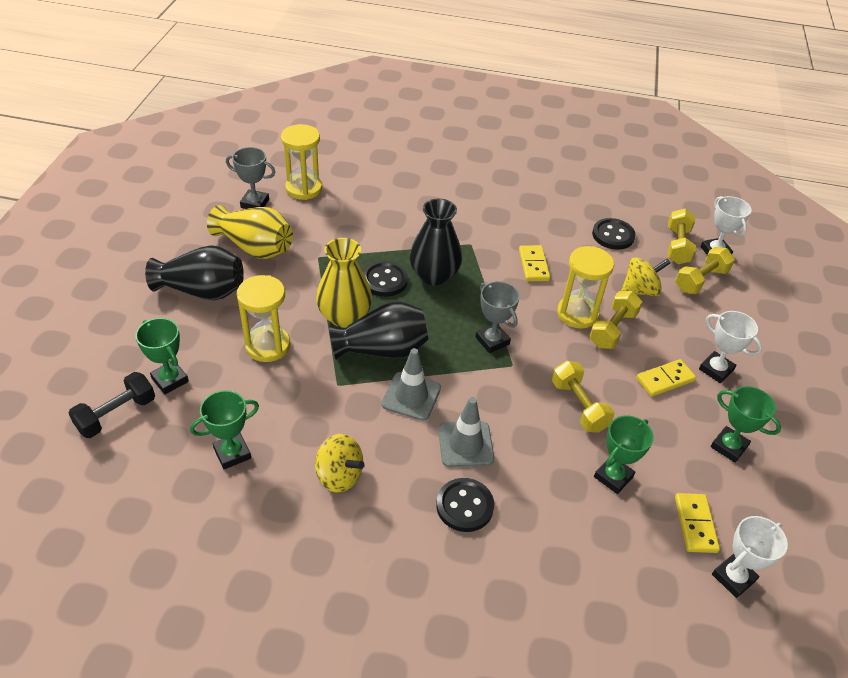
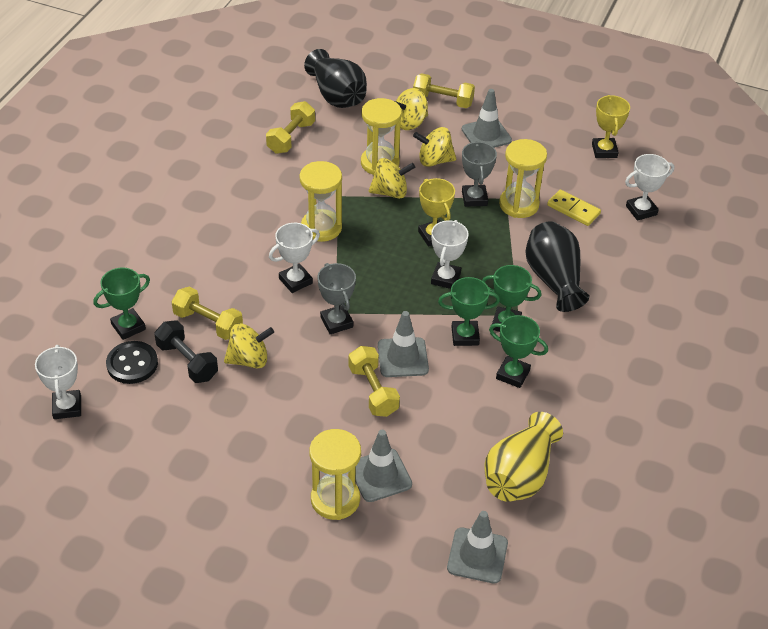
black button: [363,261,408,297] [436,478,494,532] [592,218,636,250] = 3 -> [106,341,158,384] = 1
black vase: [145,245,244,300] [329,301,428,360] [410,198,462,286] = 3 -> [304,49,367,108] [525,221,589,312] = 2
grey traffic cone: [381,348,441,421] [438,397,494,467] = 2 -> [355,430,412,502] [378,311,429,377] [447,511,508,583] [462,89,512,148] = 4
white trophy: [699,311,762,383] [701,196,752,255] [712,516,788,598] = 3 -> [35,345,81,419] [269,223,320,293] [431,220,469,289] [625,154,674,221] = 4
yellow domino: [519,245,550,281] [636,359,696,396] [675,493,720,553] = 3 -> [547,190,601,226] = 1
yellow hourglass: [237,275,290,362] [281,124,322,200] [557,246,614,329] = 3 -> [299,161,342,242] [309,429,361,520] [361,98,402,175] [499,139,547,218] = 4
yellow spinning top: [315,434,365,493] [621,257,670,296] = 2 -> [224,323,274,368] [369,158,415,199] [394,88,428,130] [413,127,456,167] = 4
yellow trophy: none = 0 -> [418,178,455,247] [592,95,630,158] = 2
yellow vase: [207,205,293,259] [316,238,372,328] = 2 -> [485,412,563,502] = 1

